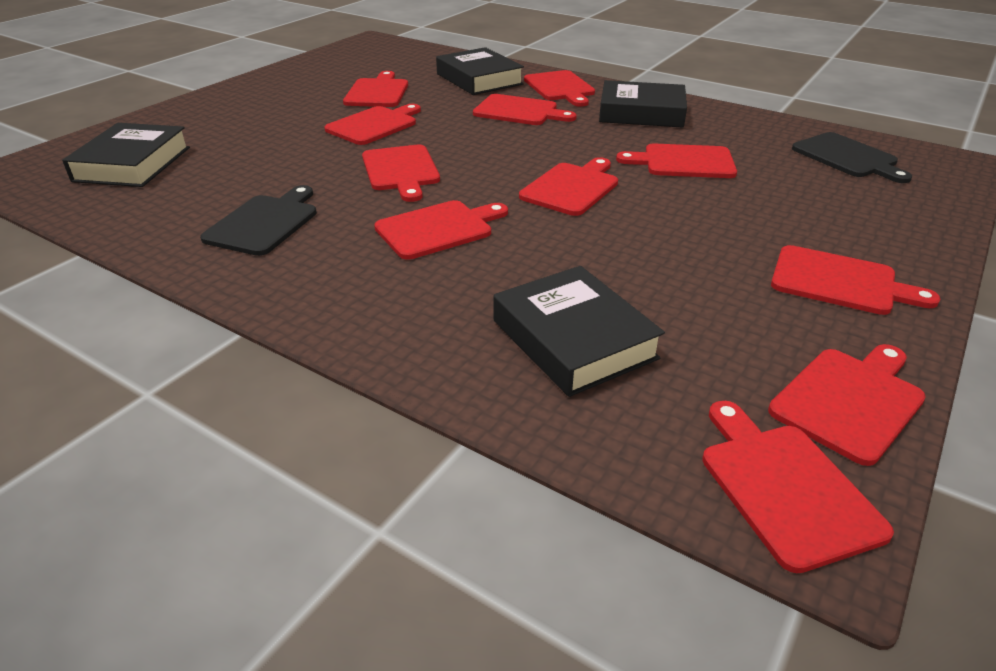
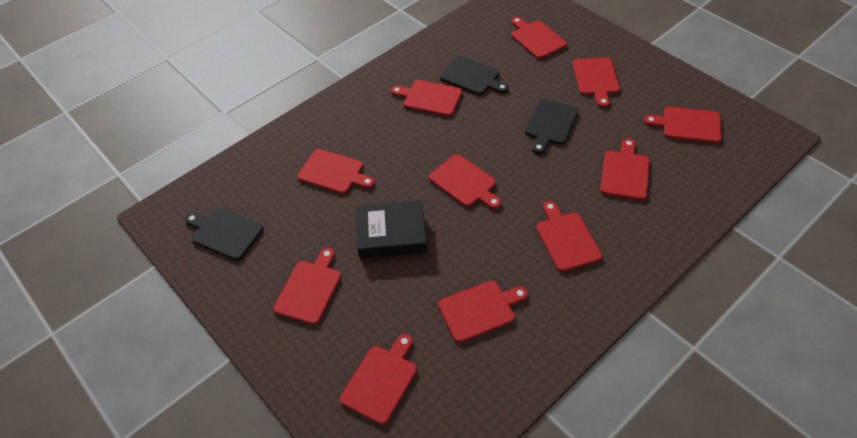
black book: [62,123,190,187] [436,47,524,95] [493,266,665,397] [599,80,687,128] = 4 -> [356,200,427,258] = 1
black cutting board: [200,185,317,256] [792,132,912,183] = 2 -> [185,208,263,261] [440,56,509,95] [525,99,579,154] = 3

